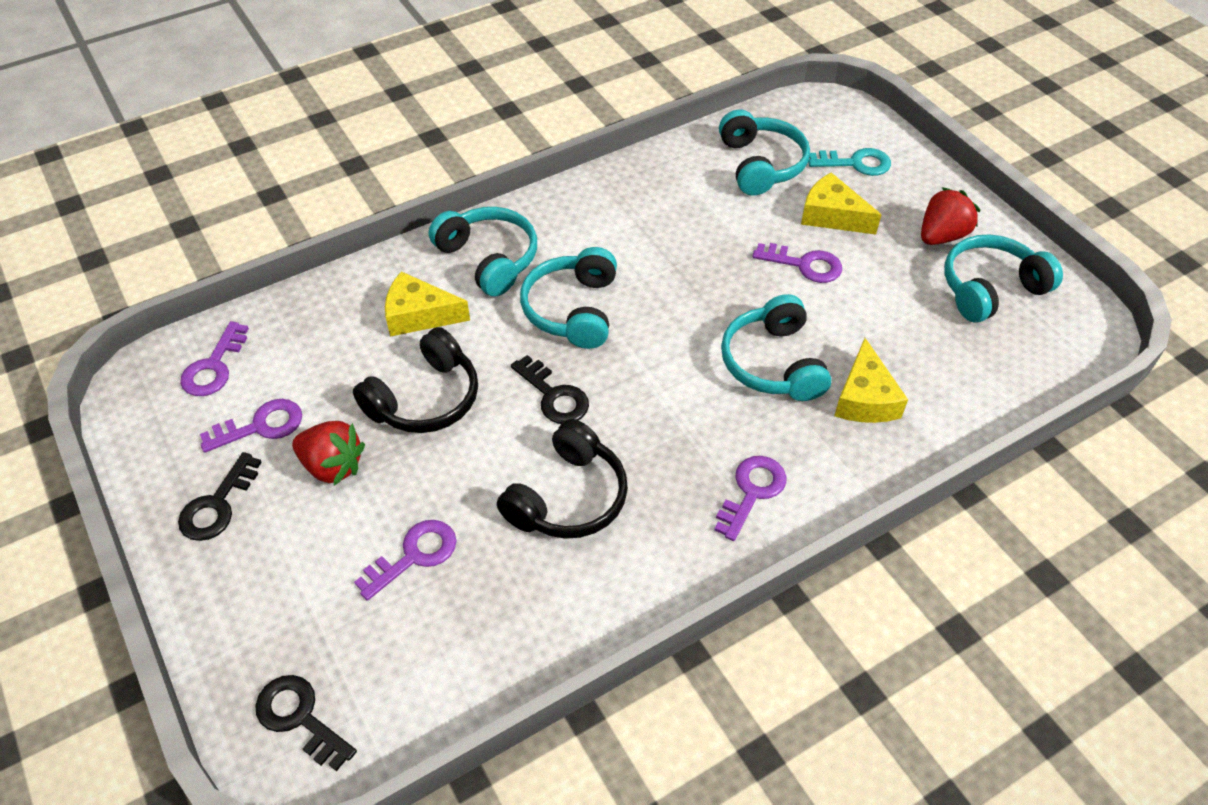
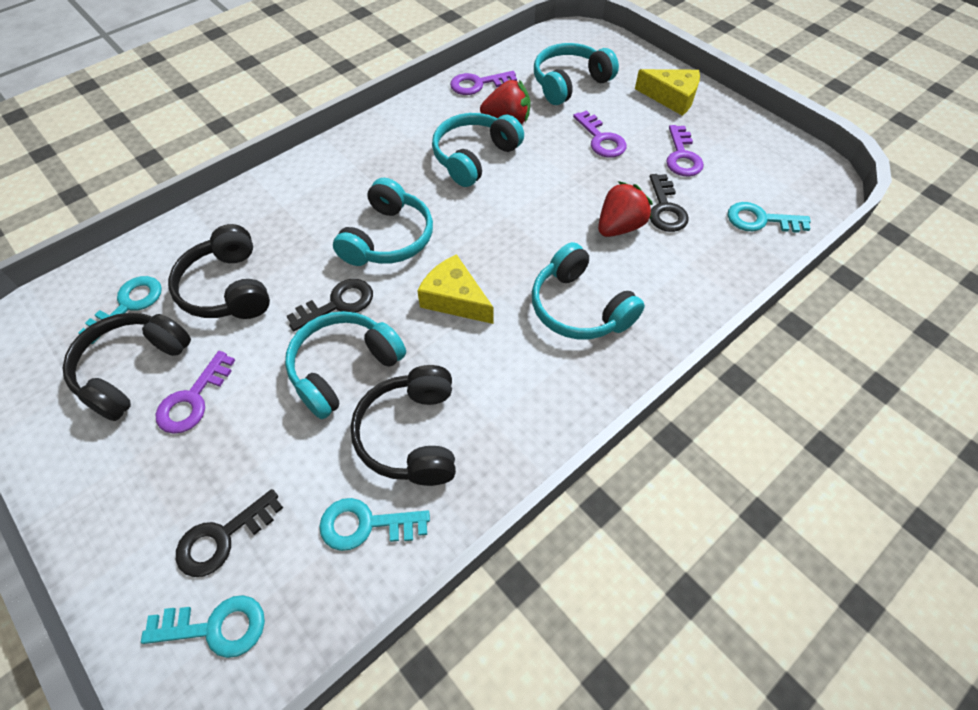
black headphones: [353,327,478,433] [497,419,628,539] = 2 -> [63,313,191,421] [168,224,270,319] [350,365,456,486] = 3
purple key: [180,321,249,396] [200,399,302,453] [354,520,457,601] [714,456,786,541] [752,243,842,283] = 5 -> [156,351,235,434] [450,71,517,95] [573,110,627,158] [666,125,704,177] = 4
turquoise key: [808,148,891,176] = 1 -> [79,276,162,344] [141,595,265,658] [319,498,430,551] [728,202,811,233] = 4
yellow cheese: [385,271,470,337] [801,172,881,234] [834,338,908,423] = 3 -> [417,254,494,324] [635,69,700,116] = 2

